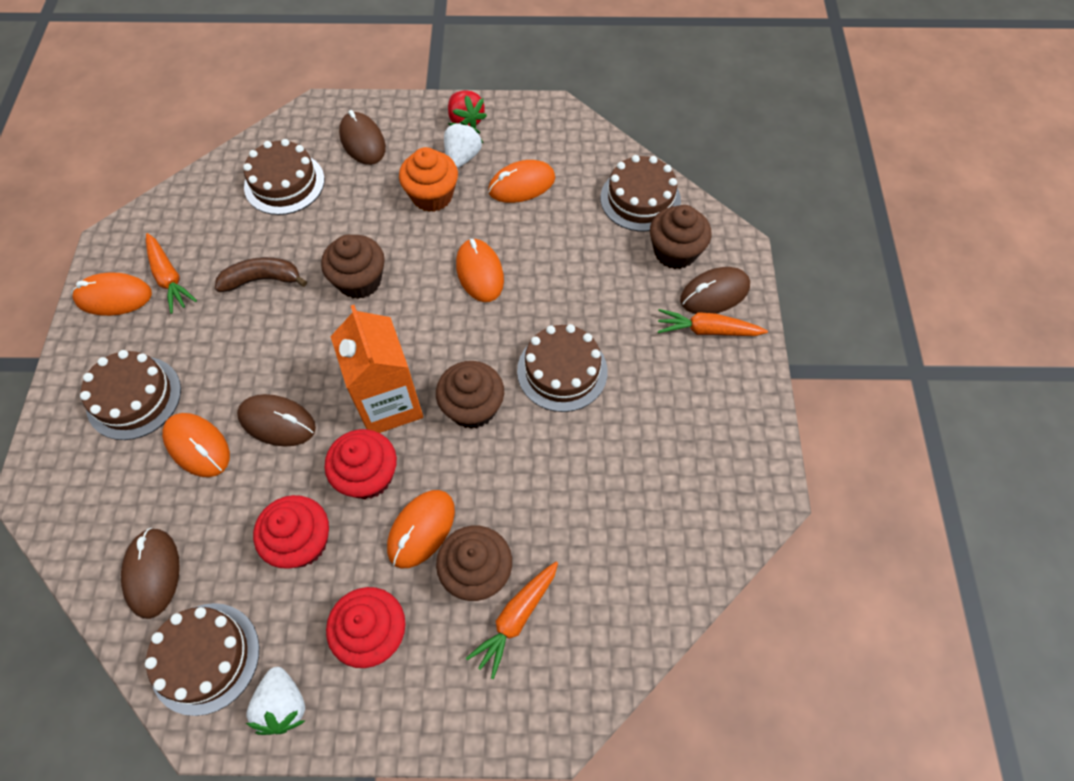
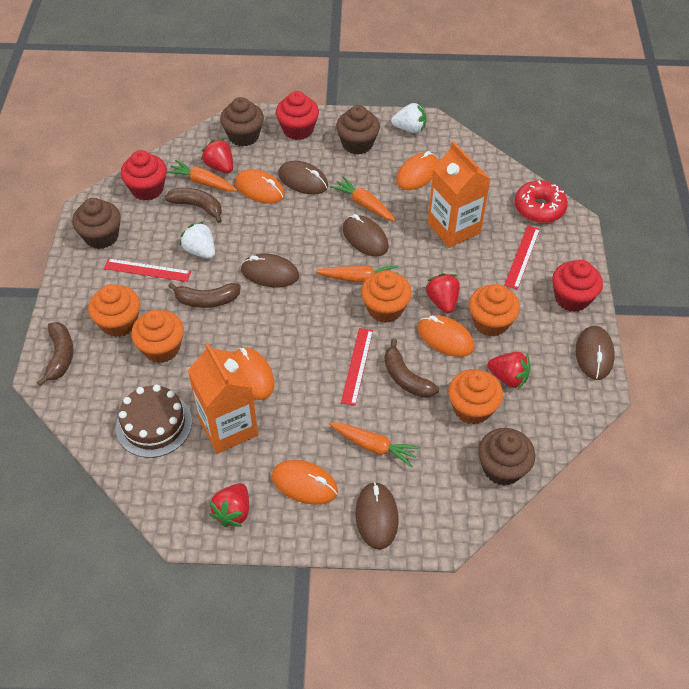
brown banana: [215,257,307,292] = 1 -> [37,322,73,386] [165,188,222,223] [168,283,241,308] [384,339,439,398] = 4
brown cake: [80,350,181,440] [145,603,259,716] [243,139,325,215] [517,324,608,412] [601,155,681,232] = 5 -> [116,384,192,458] = 1
brown mouse: [121,528,180,619] [237,394,316,447] [339,110,386,165] [680,267,750,314] = 4 -> [241,254,299,287] [278,160,328,195] [343,214,389,257] [356,482,399,550] [576,326,615,380] = 5
orange carrot: [146,233,197,314] [466,561,558,679] [658,309,768,336] = 3 -> [167,160,238,192] [315,265,399,282] [329,422,420,467] [330,176,396,221] = 4
orange carton: [331,305,423,433] = 1 -> [188,343,258,454] [427,141,490,248] = 2
orange cupcake: [399,147,458,212] = 1 -> [88,284,140,337] [131,310,184,363] [361,270,412,323] [448,369,503,425] [469,284,520,337] = 5
red donut: none = 0 -> [514,181,568,223] = 1
red ruler: none = 0 -> [104,258,191,282] [341,328,373,406] [504,225,540,289] = 3
red strawberry: [448,90,487,129] = 1 -> [201,139,233,173] [209,483,249,527] [425,273,460,313] [488,352,530,389] = 4

